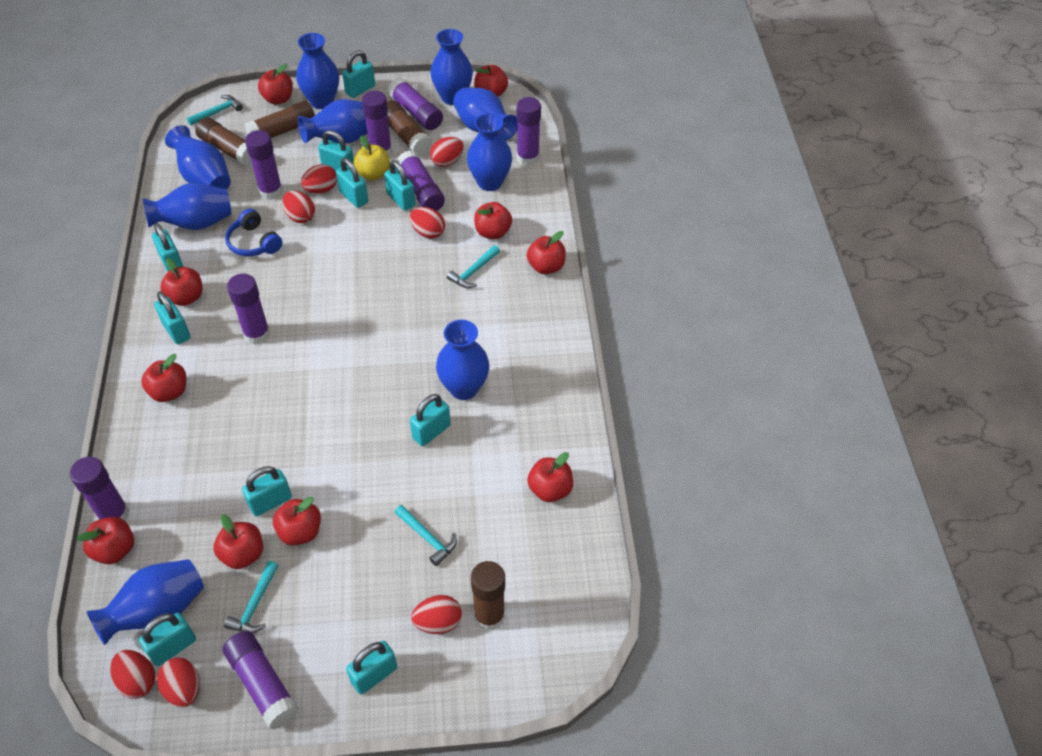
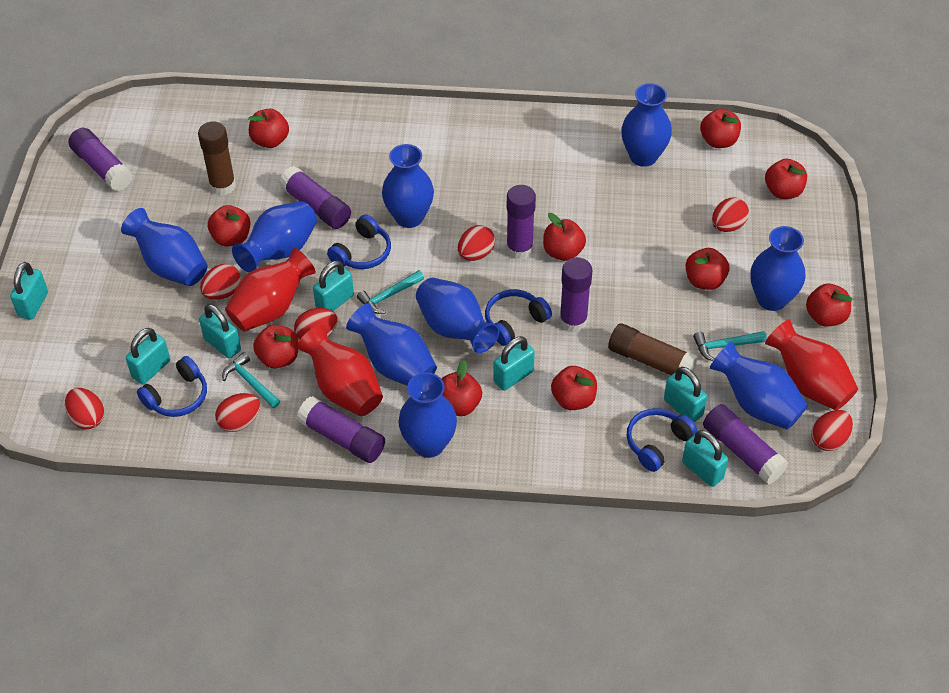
blue headphones: [225,209,282,256] = 1 -> [137,356,207,417] [327,215,391,269] [485,289,552,346] [627,408,697,472] = 4
brown glue stick: [195,117,252,166] [244,100,315,138] [387,100,432,156] [471,561,505,631] = 4 -> [198,121,236,196] [608,323,698,378] = 2
purple glue stick: [70,457,129,521] [222,631,299,730] [227,273,270,345] [245,130,283,200] [362,91,392,156] [388,78,443,130] [397,151,445,211] [517,97,541,166] = 8 -> [68,128,133,191] [279,166,351,229] [297,396,385,463] [506,185,536,260] [559,257,593,333] [703,404,788,484] = 6
red vase: none = 0 -> [225,248,316,332] [297,325,383,416] [765,319,858,410] = 3
turquoise hammer: [187,95,243,126] [224,561,279,633] [395,505,457,566] [447,245,500,288] = 4 -> [222,352,280,408] [357,270,424,314] [693,331,767,361] = 3
turquoise padlock: [139,613,196,666] [152,223,184,272] [154,291,191,344] [242,466,292,516] [318,130,354,171] [336,158,368,208] [342,50,375,98] [346,641,397,695] [384,160,416,211] [410,394,451,446] = 10 -> [10,262,48,320] [126,328,170,385] [199,304,241,359] [313,261,354,311] [493,336,535,391] [664,367,707,422] [682,430,728,487] = 7
yellow apple: [353,135,390,181] = 1 -> none = 0

